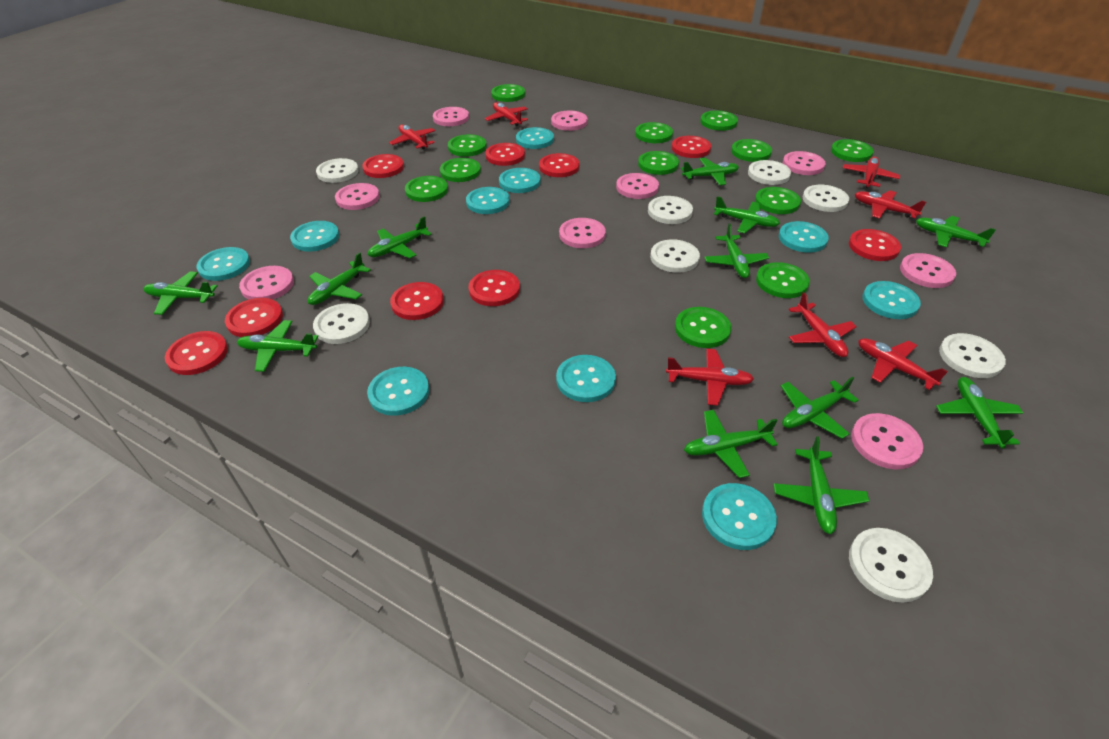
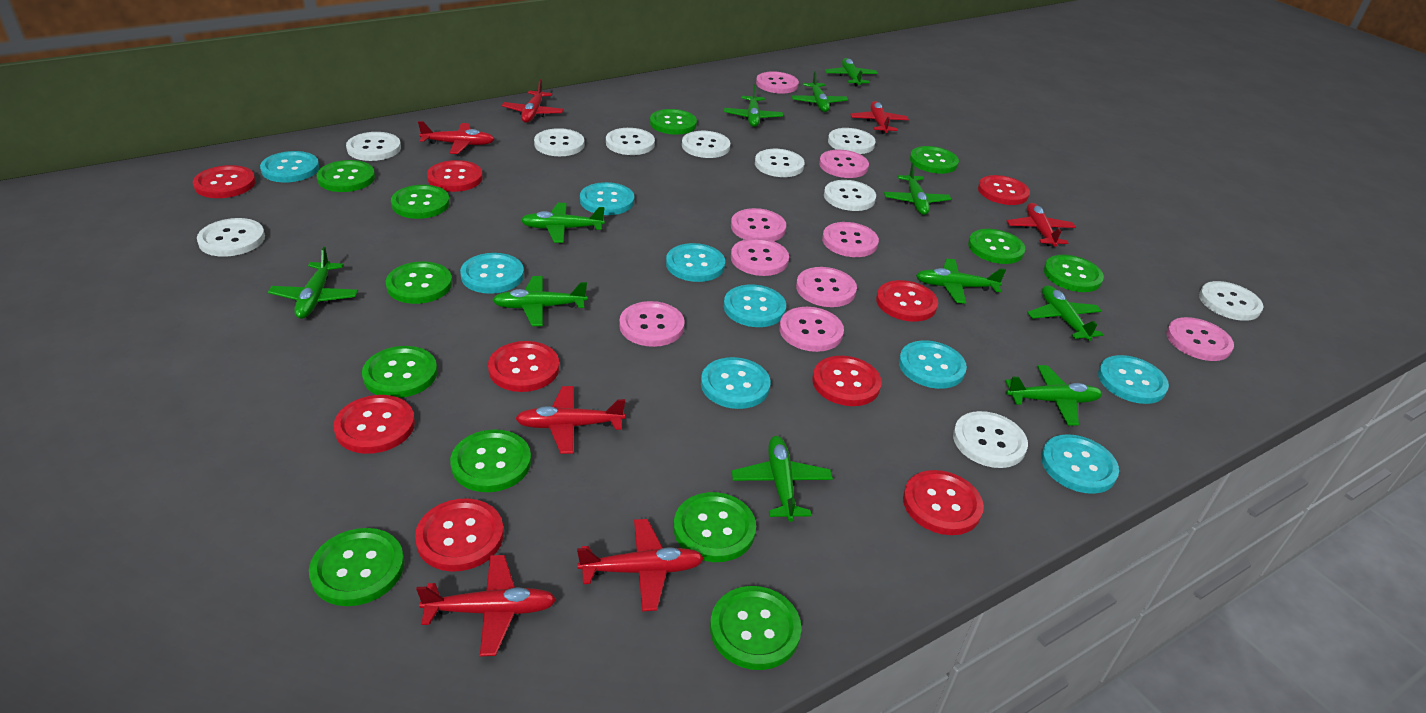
green plane: [143,271,218,315] [237,320,318,372] [308,253,371,305] [368,216,431,258] [681,158,739,185] [684,410,778,478] [704,223,769,278] [714,196,780,233] [773,436,869,534] [781,377,859,439] [916,216,996,247] [936,377,1023,449] = 12 -> [268,247,358,319] [492,276,587,326] [521,203,605,243] [724,84,783,127] [732,436,833,522] [791,71,848,112] [825,58,878,87] [884,163,951,215] [916,259,1006,304] [1005,365,1102,426] [1027,285,1103,341] = 11
turquoise button: [197,247,250,281] [290,221,339,252] [367,367,429,416] [466,187,510,214] [499,168,541,193] [516,127,554,149] [556,355,616,402] [702,483,777,550] [779,221,829,253] [862,281,921,319] = 10 -> [260,151,320,182] [460,253,524,294] [580,182,634,215] [666,243,725,282] [701,357,771,409] [724,285,786,327] [899,340,967,389] [1041,434,1119,494] [1098,355,1169,404] = 9
white button: [313,303,370,344] [316,158,359,183] [648,196,693,224] [650,239,700,273] [748,160,791,185] [803,185,849,212] [849,528,933,603] [939,333,1006,378] = 8 -> [197,218,265,257] [346,132,401,161] [534,128,584,156] [606,128,655,155] [682,131,730,158] [755,149,805,177] [824,180,876,211] [828,128,876,154] [953,411,1028,468] [1199,281,1263,321] = 10

